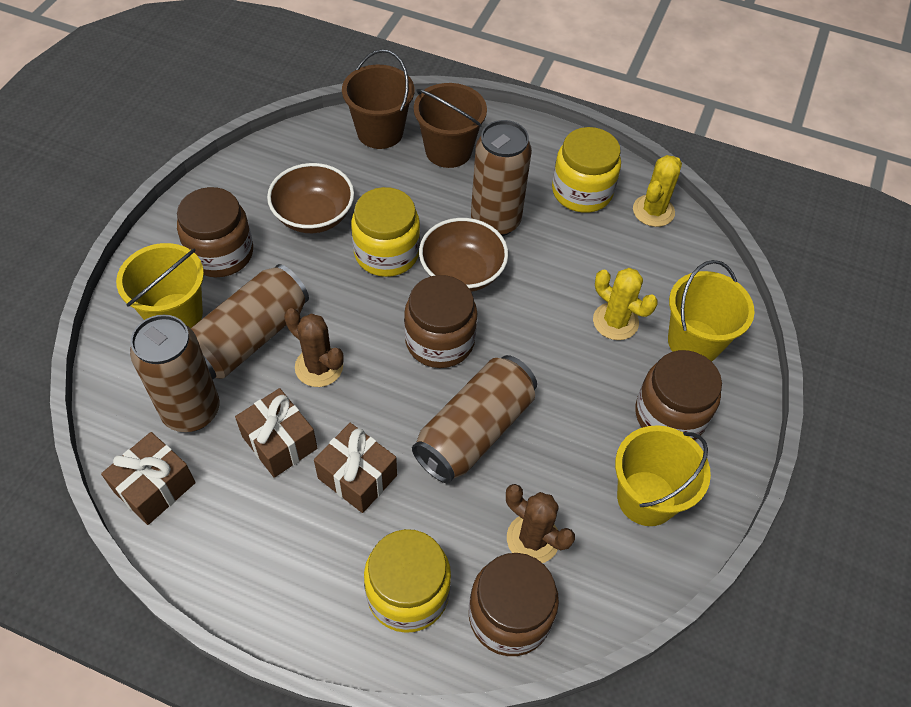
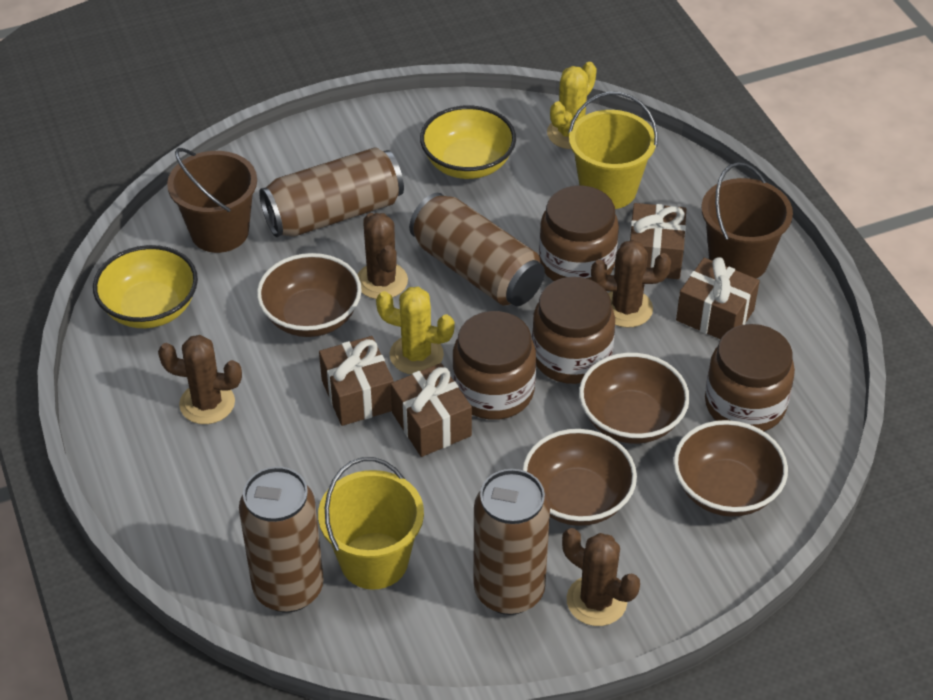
brown bowl: [267,163,354,233] [419,218,508,292] = 2 -> [257,253,362,337] [522,429,637,526] [579,353,690,444] [673,420,788,517] = 4
brown cactus: [284,308,344,387] [506,484,575,563] = 2 -> [158,335,242,424] [358,213,408,299] [562,528,640,626] [591,240,671,328] = 4
brown gift: [101,432,196,525] [235,388,317,478] [314,423,397,513] = 3 -> [319,336,394,426] [391,363,472,457] [629,203,686,279] [676,257,760,339] = 4
yellow bowl: none = 0 -> [93,245,198,328] [420,105,516,179] = 2
yellow bucket: [116,243,204,328] [615,425,711,526] [668,260,755,361] = 3 -> [318,457,424,590] [568,92,658,209] = 2
yellow jar: [351,187,420,277] [364,529,451,633] [552,127,621,213] = 3 -> none = 0

